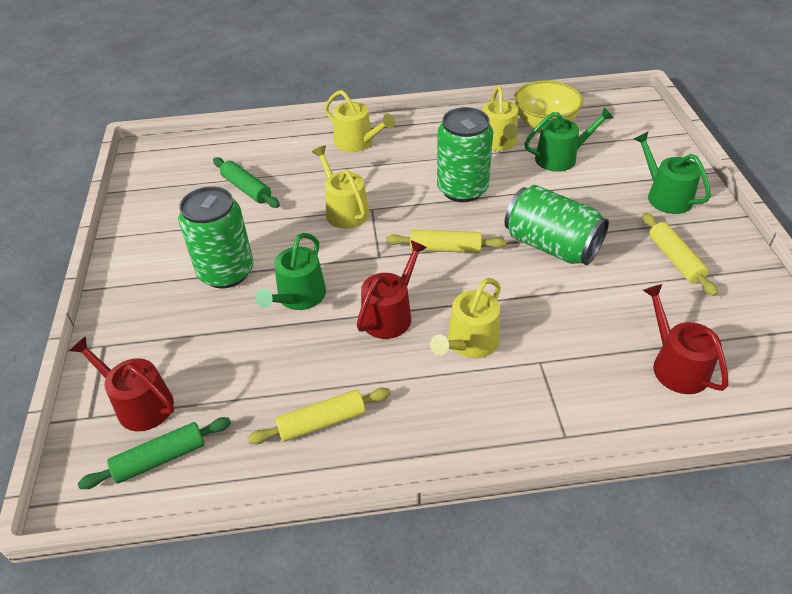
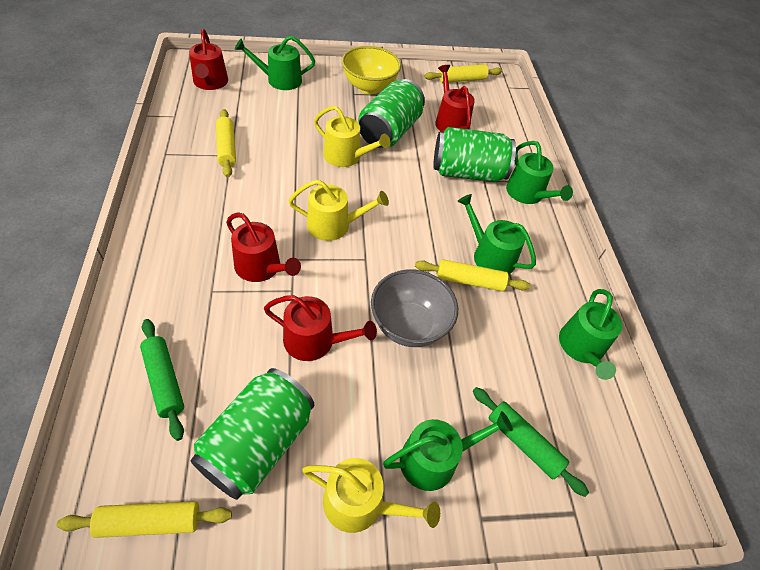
green watering can: [255,233,326,310] [524,107,614,172] [634,132,711,214] = 3 -> [235,36,315,90] [383,411,513,491] [457,194,536,275] [506,141,573,204] [559,289,622,380] = 5
grey bowl: none = 0 -> [371,270,458,347] = 1
red watering can: [70,336,174,431] [357,240,427,339] [643,284,728,394] = 3 -> [189,29,228,90] [226,212,301,282] [264,295,377,361] [435,65,475,131] = 4
yellow rolling pin: [248,388,391,444] [386,230,506,253] [642,213,718,296] = 3 -> [57,501,232,538] [216,109,236,177] [415,259,531,292] [424,64,502,83] = 4
yellow watering can: [312,146,369,229] [324,90,395,152] [430,278,501,358] [482,86,518,151] = 4 -> [289,180,389,241] [302,458,440,533] [314,106,390,167] = 3

